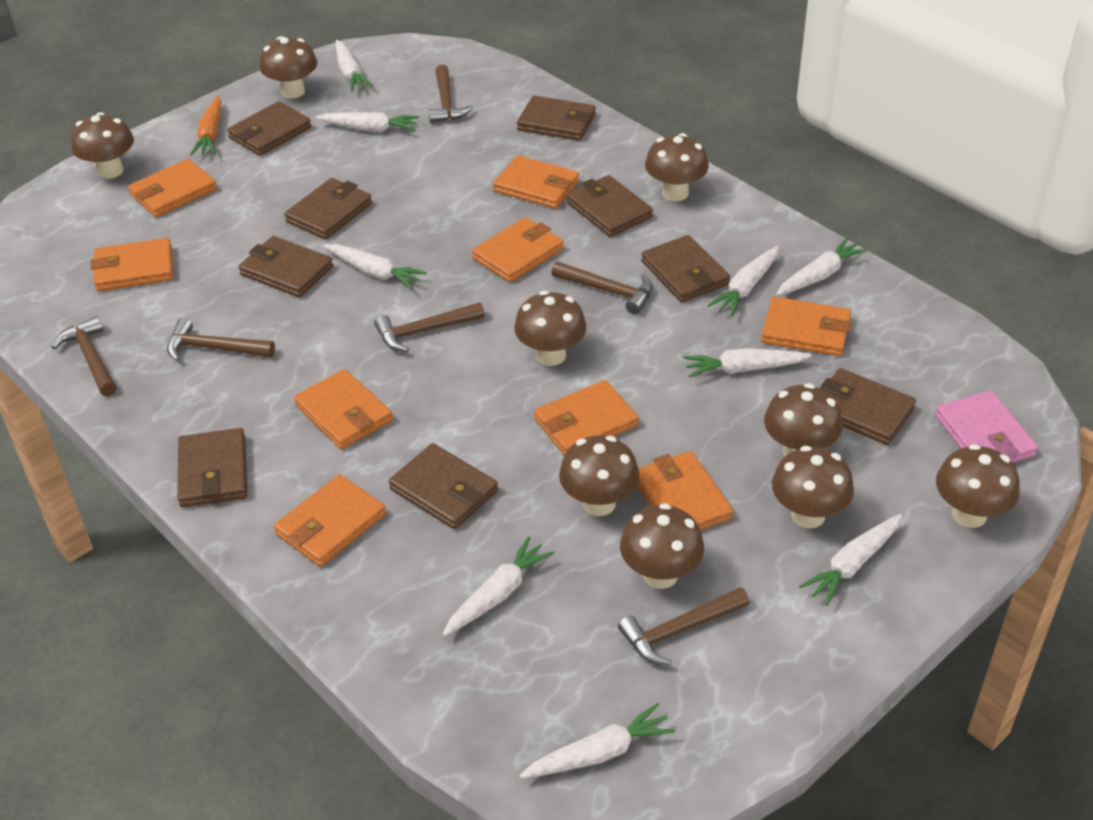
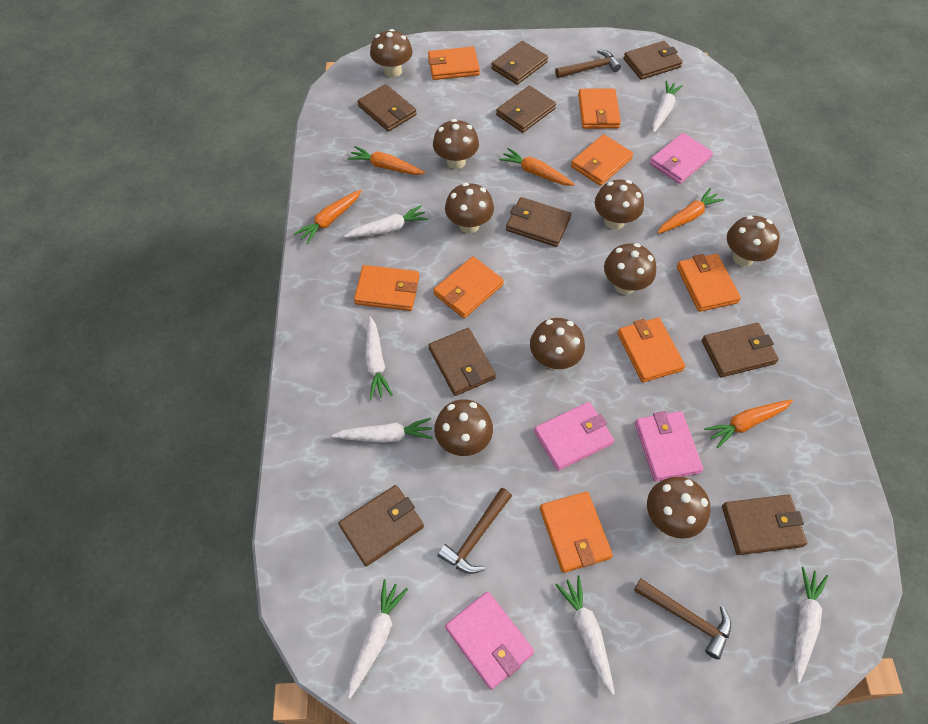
brown hammer: [51,316,117,396] [167,318,275,361] [374,302,485,352] [429,65,473,123] [551,262,653,314] [618,587,749,666] = 6 -> [437,488,512,574] [555,49,621,78] [634,579,731,660] = 3
orange carrot: [190,95,222,156] = 1 -> [294,190,362,244] [347,146,425,175] [499,148,575,186] [657,188,724,234] [704,399,793,448] = 5
orange wallet: [91,238,173,291] [128,159,217,217] [274,474,386,567] [294,369,393,449] [472,217,564,282] [493,155,580,209] [534,380,639,456] [637,451,733,530] [761,297,851,356] = 9 -> [354,265,419,311] [428,47,480,80] [433,256,504,318] [540,492,613,573] [571,134,633,186] [578,88,621,129] [618,317,685,383] [677,254,741,312] = 8
pink wallet: [935,391,1038,463] = 1 -> [445,591,534,690] [534,402,614,471] [635,411,703,482] [650,133,713,184] = 4
white carrot: [316,112,419,132] [324,244,427,289] [336,40,374,92] [442,536,554,636] [520,703,675,778] [683,348,811,378] [707,246,779,316] [776,238,868,296] [799,514,902,606] = 9 -> [332,418,433,443] [344,205,428,238] [348,580,408,699] [365,316,393,399] [555,575,615,695] [652,81,683,133] [794,567,828,683] = 7

